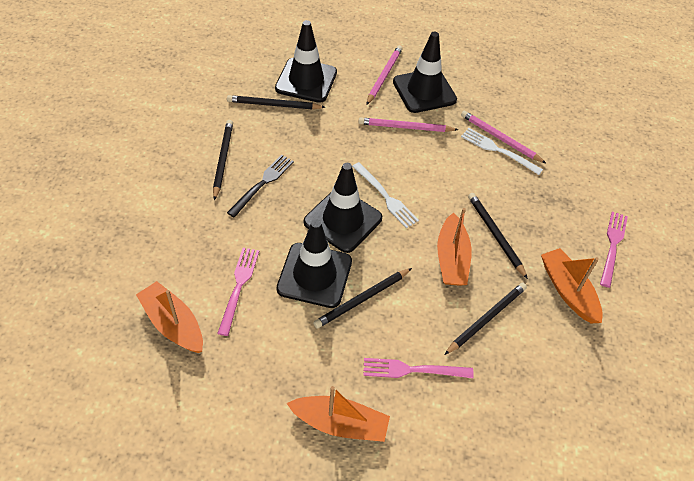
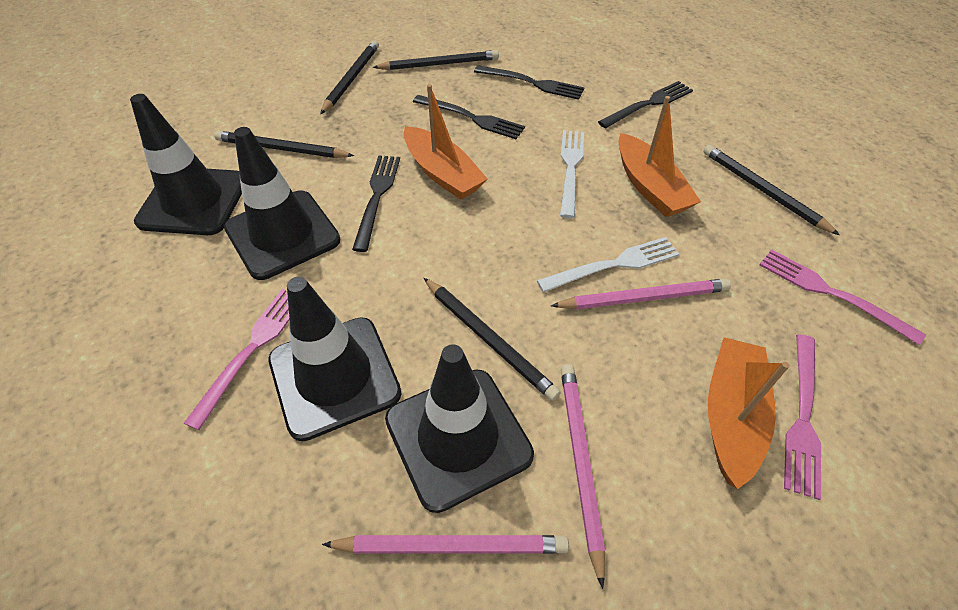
black fork: [227,154,294,217] = 1 -> [352,155,400,252] [413,95,525,139] [474,65,585,100] [598,81,693,128] = 4
orange boat: [136,281,203,353] [287,386,390,442] [437,208,472,286] [541,248,603,323] = 4 -> [404,84,488,200] [618,96,701,217] [708,337,790,489] = 3

